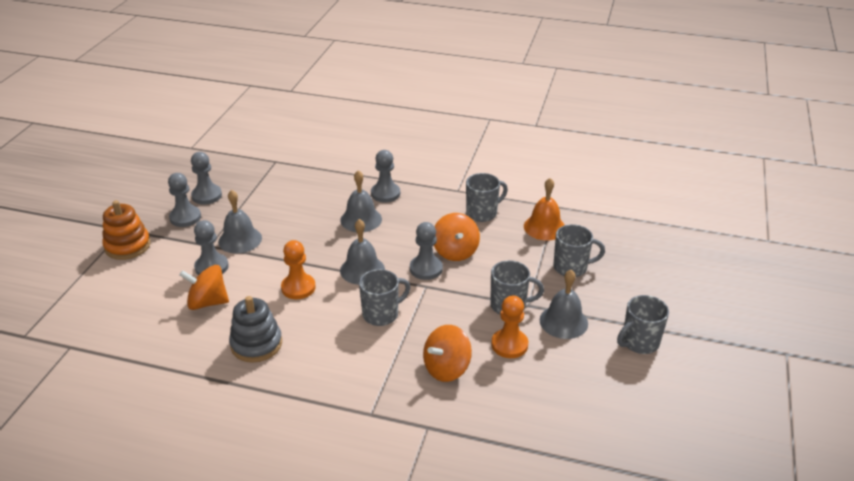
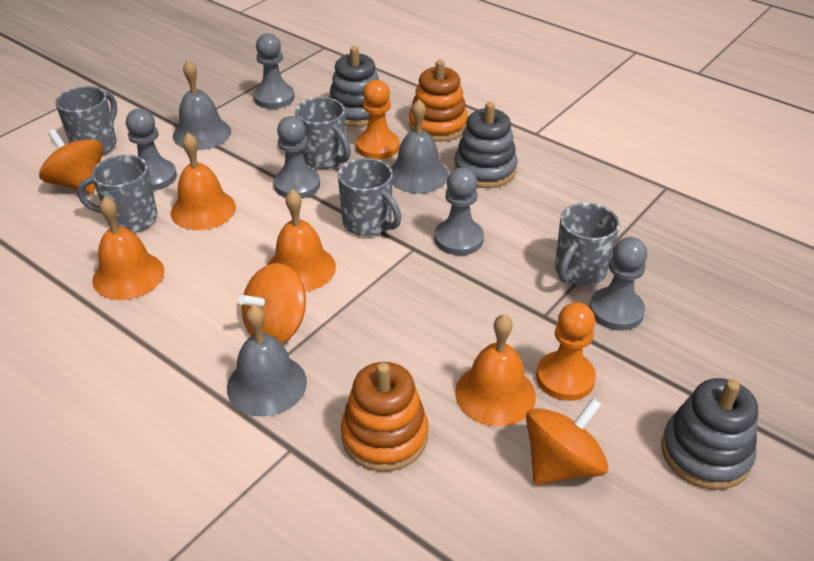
grey bell: [218,190,262,253] [340,170,382,232] [340,219,385,285] [540,270,588,339] = 4 -> [173,60,231,150] [227,304,307,416] [390,99,449,193] = 3
grey stacking toy: [229,296,282,363] = 1 -> [329,46,379,127] [454,102,518,188] [661,378,758,490] = 3
orange bell: [524,178,565,241] = 1 -> [92,197,164,300] [171,133,236,230] [268,189,336,292] [455,314,536,426] = 4
orange stacking toy: [102,200,151,260] = 1 -> [341,362,429,472] [409,60,468,142] = 2

